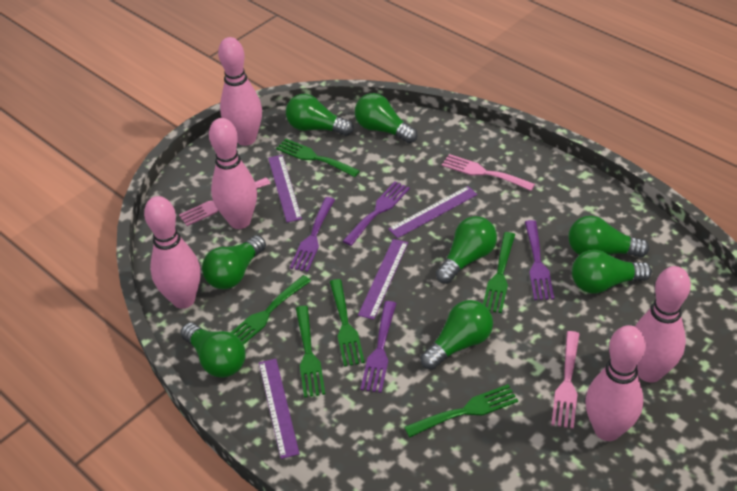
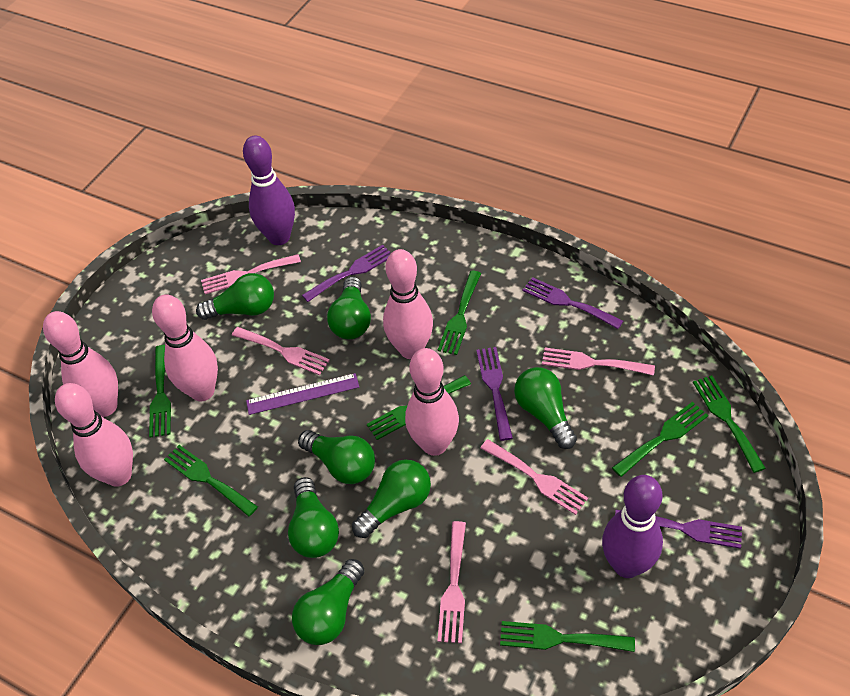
green fork: [231,275,311,345] [276,139,360,177] [296,306,325,398] [330,279,365,367] [404,384,518,438] [483,232,515,313] = 6 -> [149,345,171,437] [164,445,258,516] [367,375,471,440] [438,271,481,355] [500,621,635,652] [612,402,708,477] [693,375,766,473] = 7
green light bulb: [181,323,245,378] [202,235,266,289] [286,94,354,136] [355,93,417,143] [420,300,493,370] [436,216,497,284] [568,216,649,257] [572,250,652,294] = 8 -> [196,273,274,320] [288,477,339,558] [292,559,365,645] [298,430,375,484] [327,276,371,339] [352,459,431,538] [514,367,577,449] = 7
pink fork: [179,177,271,226] [442,154,535,191] [551,331,579,429] = 3 -> [201,254,301,294] [232,327,330,375] [437,521,466,643] [480,439,588,515] [542,348,655,376] = 5
purple bowling pin: none = 0 -> [243,135,295,245] [602,475,663,578] = 2
purple ruler: [259,359,300,459] [268,155,302,222] [358,239,408,320] [388,186,478,238] = 4 -> [246,373,359,415] = 1

